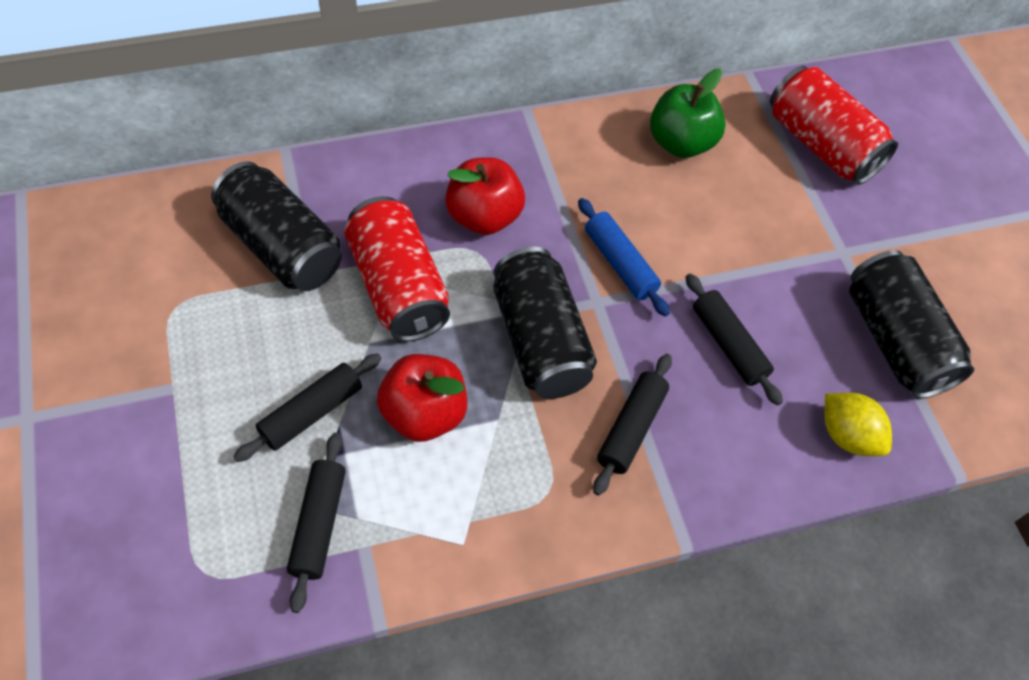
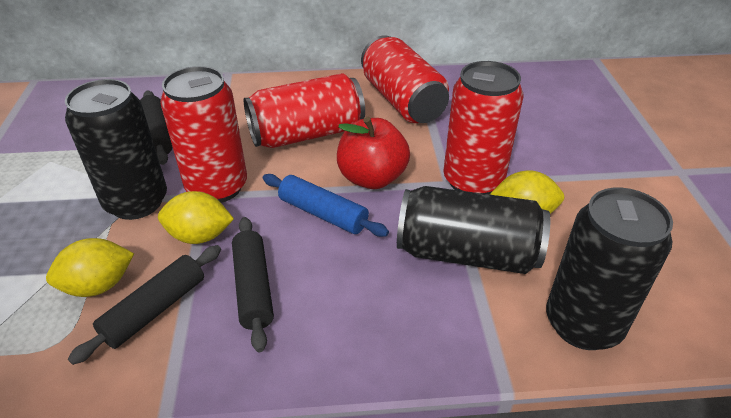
black rolling pin: [233,353,381,462] [287,433,346,613] [593,354,672,496] [686,274,783,406] = 4 -> [68,245,221,365] [140,90,173,165] [232,217,274,352] = 3
green apple: [650,69,726,158] = 1 -> none = 0
red apple: [377,354,467,442] [445,157,525,235] = 2 -> [337,116,410,189] = 1
red can: [344,196,450,342] [770,66,898,185] = 2 -> [160,66,247,203] [244,73,365,148] [361,36,449,123] [443,61,523,195] = 4
yellow lemon: [825,393,892,456] = 1 -> [46,238,134,297] [158,191,234,244] [490,170,564,214] = 3

